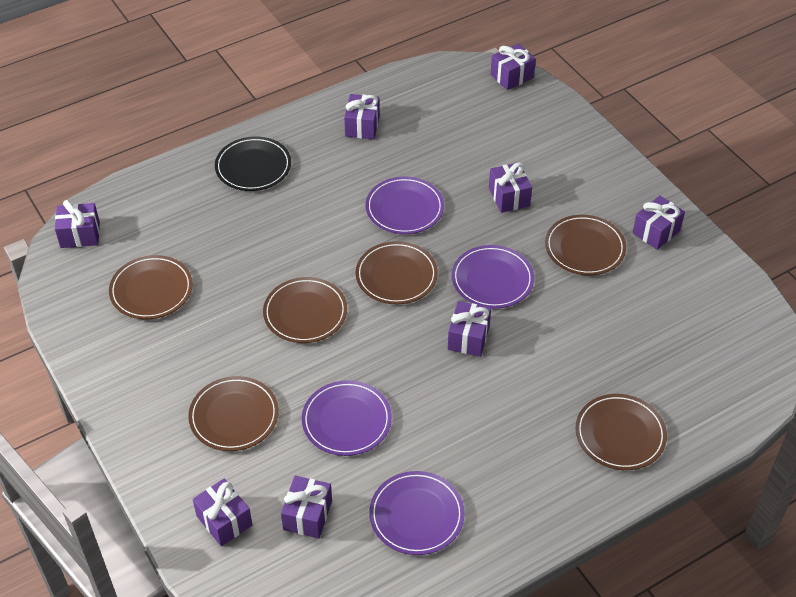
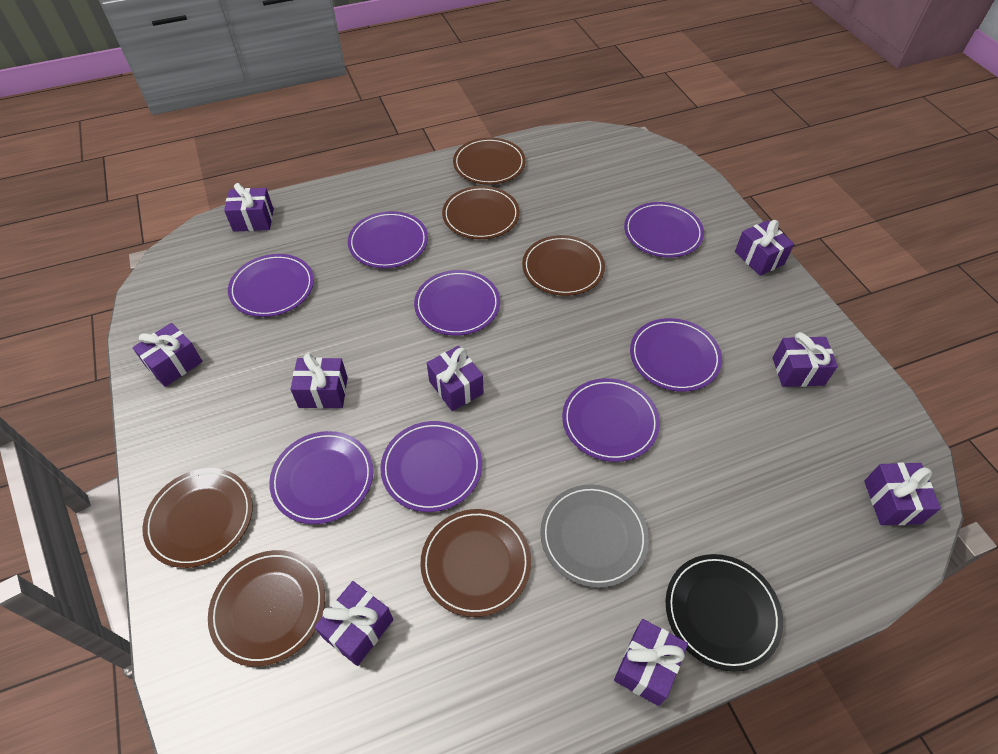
grey plate: none = 0 -> [540,484,649,588] = 1
purple gift: [55,200,100,248] [193,479,252,546] [281,476,332,538] [344,94,380,139] [448,301,491,357] [489,162,532,213] [490,44,536,90] [633,195,685,250] = 8 -> [132,323,203,387] [224,183,274,232] [290,353,348,409] [314,581,393,666] [427,346,484,411] [614,619,688,706] [735,220,794,276] [773,332,838,387] [864,462,941,525] = 9
purple plate: [302,380,392,456] [366,177,444,234] [369,471,465,555] [452,245,534,308] = 4 -> [228,254,314,317] [269,431,373,524] [348,211,428,268] [380,421,482,512] [414,270,500,336] [562,378,660,462] [624,202,704,258] [630,318,722,392] = 8

